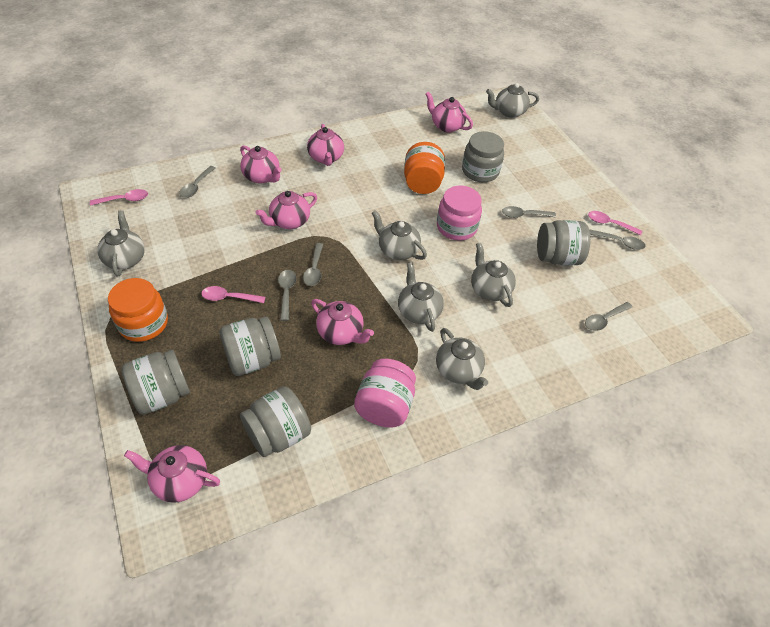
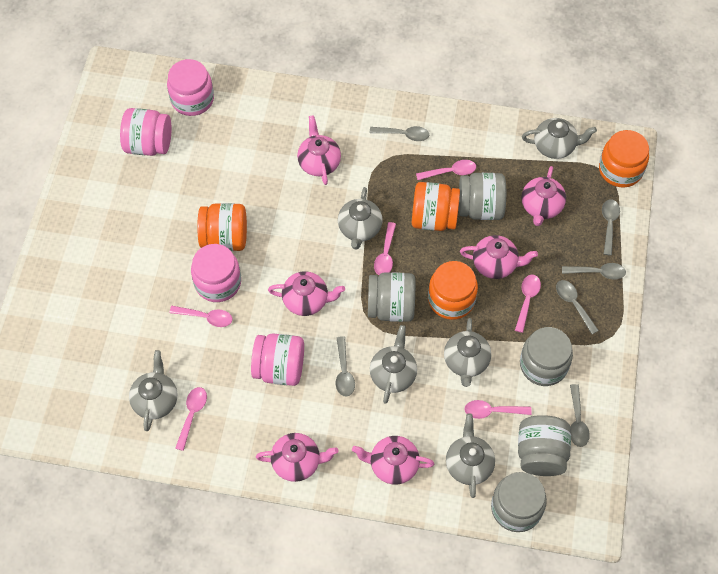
orange jar: [108,278,168,342] [404,142,445,194] = 2 -> [197,203,247,251] [412,182,460,231] [428,261,478,320] [599,130,649,188] = 4
pink jar: [354,359,416,428] [437,186,482,241] = 2 -> [120,108,172,156] [167,59,214,116] [191,244,241,302] [251,334,304,386] = 4
pink spoon: [90,189,148,206] [201,286,265,303] [588,211,642,235] = 3 -> [169,306,232,327] [175,387,207,451] [374,222,396,275] [416,160,476,180] [464,400,532,419] [515,275,541,333] = 6

